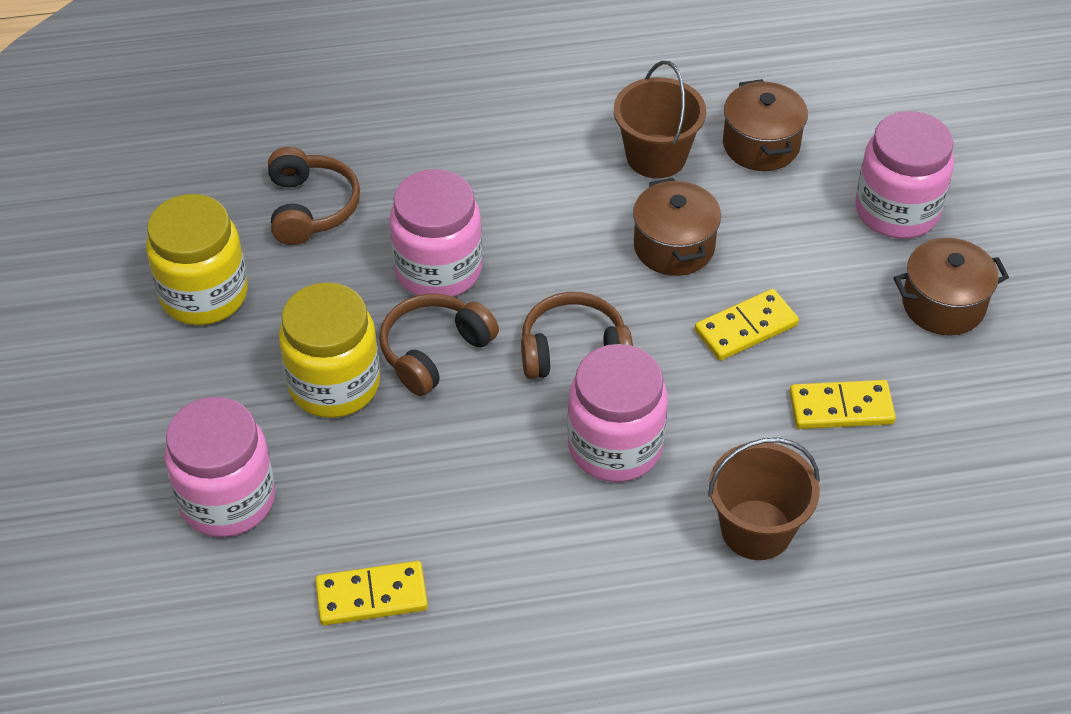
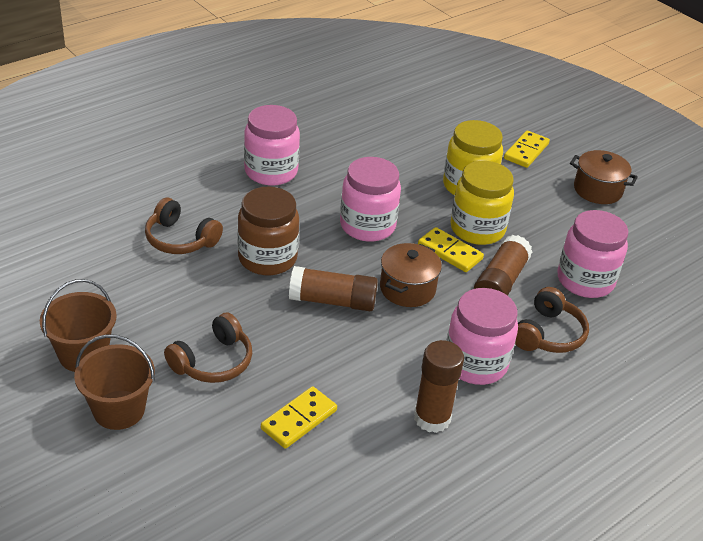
brown glue stick: none = 0 -> [289,266,378,311] [414,340,464,433] [474,235,533,296] = 3
brown jar: none = 0 -> [237,187,299,275] = 1
brown pot: [633,178,721,276] [723,79,808,171] [894,238,1009,336] = 3 -> [380,243,442,307] [570,150,638,204] = 2

